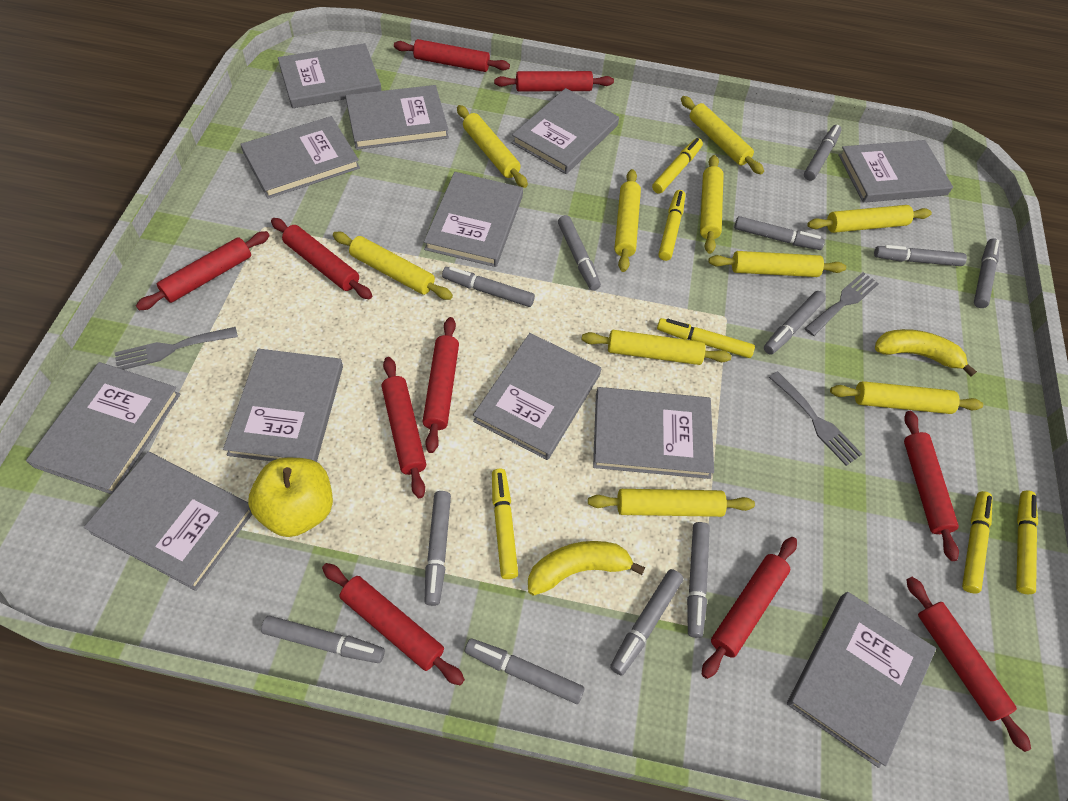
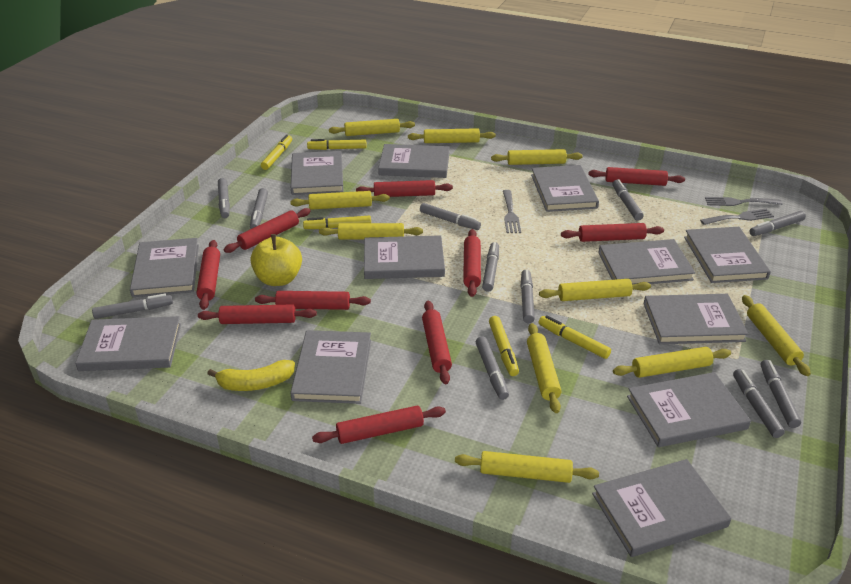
grey marker: [261,616,385,663] [425,491,451,606] [442,267,535,307] [465,638,585,704] [558,215,601,291] [610,569,683,676] [687,522,710,638] [734,216,825,250] [764,291,826,355] [804,125,842,181] [874,245,967,266] [974,238,1000,308] = 12 -> [92,294,173,319] [218,178,230,218] [250,188,268,229] [420,203,481,230] [476,336,509,400] [482,242,499,292] [521,270,535,323] [612,179,644,221] [733,369,785,438] [749,211,806,236] [761,360,801,428] = 11
yellow banana: [528,541,645,596] [875,329,977,376] = 2 -> [207,360,295,391] = 1
yellow marker: [492,469,518,579] [652,138,703,194] [657,318,755,358] [659,190,685,261] [962,491,992,593] [1016,490,1038,594] = 6 -> [261,135,292,170] [303,216,371,229] [307,139,367,150] [489,316,519,376] [538,315,611,359] = 5

